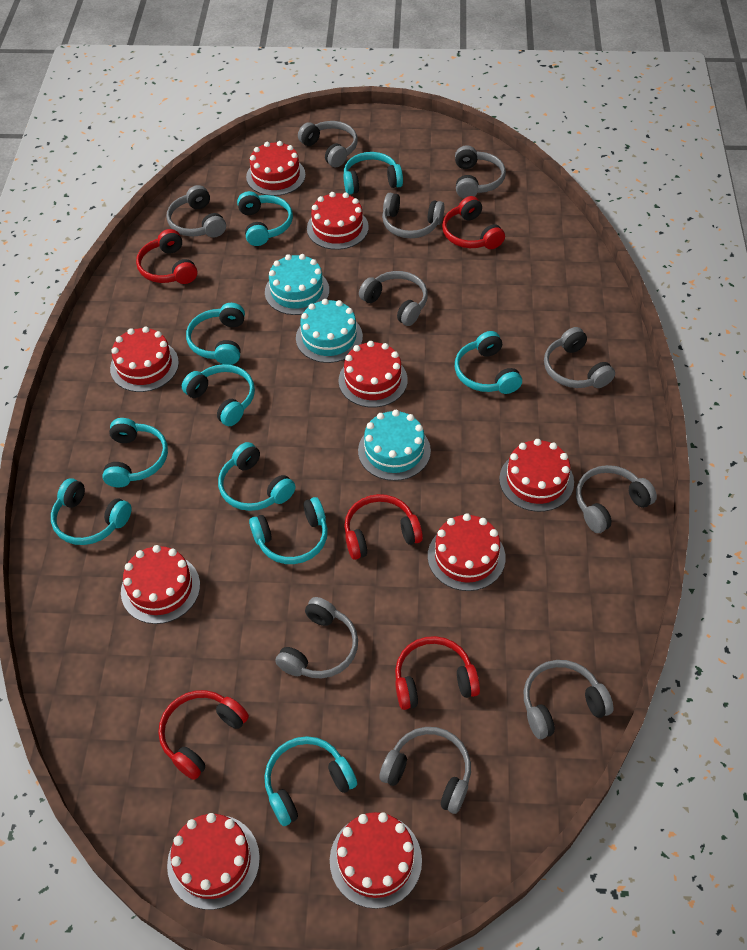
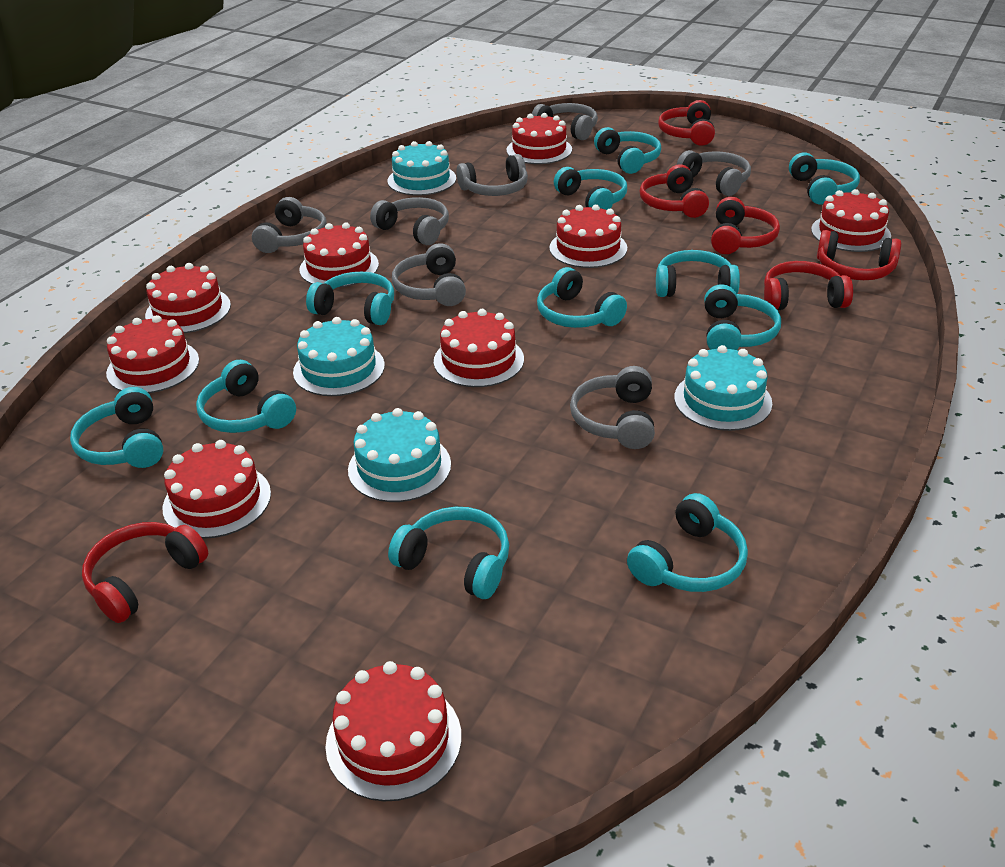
grey headphones: [166,185,226,238] [275,597,358,678] [298,121,358,167] [359,271,428,326] [379,727,471,814] [382,193,444,238] [455,145,506,199] [524,660,614,739] [544,327,615,388] [576,465,657,533] = 10 -> [252,197,327,253] [370,197,449,245] [392,243,466,306] [456,154,528,196] [532,103,598,140] [570,366,655,449] [677,150,751,196] = 7
red headphones: [136,229,197,284] [158,690,249,780] [344,494,423,560] [395,636,480,710] [442,196,505,249] = 5 -> [82,522,208,623] [639,164,709,218] [658,100,715,146] [711,197,780,254] [764,261,853,310] [817,230,901,280] = 6
turquoise cake: [265,254,329,315] [296,299,363,363] [358,410,431,481] = 3 -> [293,317,385,396] [348,408,451,502] [388,141,456,196] [674,345,772,431] = 4
turquoise headphones: [51,478,132,545] [102,418,168,487] [182,364,255,426] [186,303,245,365] [218,442,296,511] [237,191,293,246] [249,497,328,564] [264,736,357,826] [343,152,403,195] [455,331,522,394] = 10 -> [70,387,163,468] [196,360,296,433] [306,272,394,325] [388,507,509,599] [537,267,627,328] [554,167,627,210] [594,127,661,174] [627,493,748,592] [656,250,740,297] [704,284,781,350] [789,152,860,205] = 11

